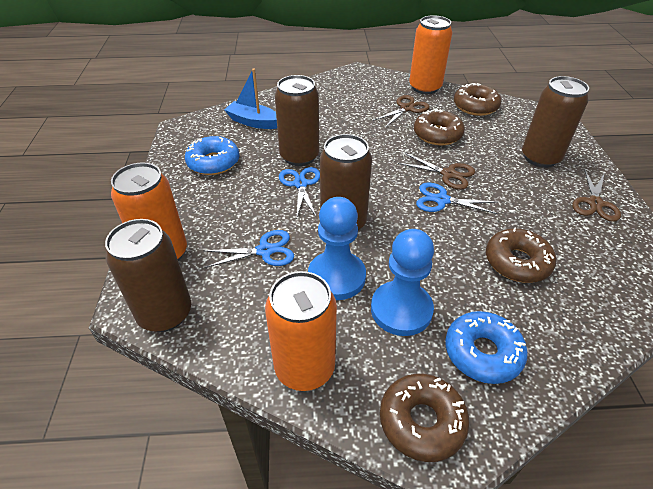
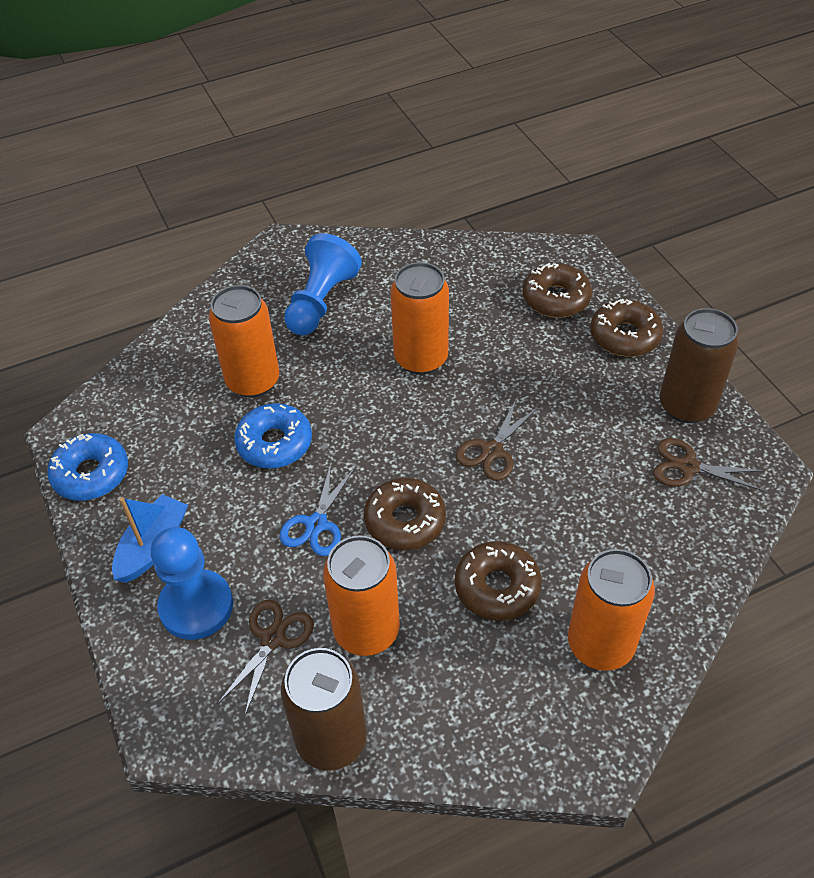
blue scissors: [203,230,294,268] [279,167,320,218] [416,183,498,214] = 3 -> [279,463,355,556] = 1
brown can: [105,219,191,332] [275,75,319,166] [320,134,372,230] [522,76,589,168] = 4 -> [281,648,367,771] [660,308,739,423] = 2
orange can: [111,162,187,261] [265,271,337,391] [409,15,452,94] = 3 -> [209,285,280,398] [323,535,400,656] [391,262,449,375] [568,549,655,671] = 4

